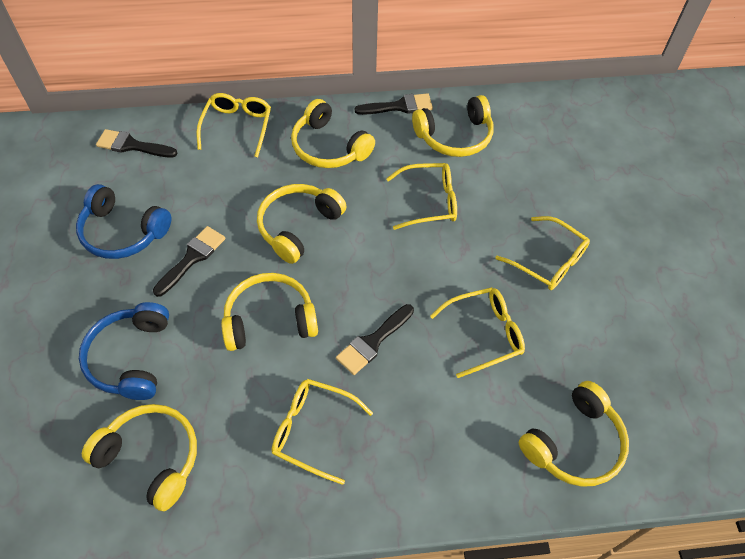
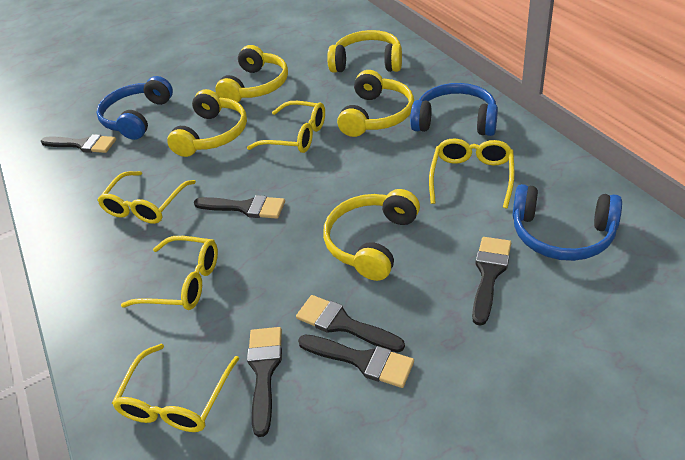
black brush: [96,129,178,158] [153,226,225,297] [336,304,414,375] [355,93,433,115] = 4 -> [41,134,116,153] [194,195,285,219] [247,327,282,437] [296,295,405,352] [298,334,414,388] [472,237,511,326] = 6
blue headphones: [76,184,171,259] [79,302,169,400] = 2 -> [96,76,173,140] [410,83,498,136] [513,184,622,261] = 3
yellow headphones: [82,404,197,511] [221,273,318,351] [257,184,347,264] [291,99,375,168] [412,95,494,157] [519,381,629,487] = 6 -> [167,89,247,157] [215,45,288,102] [323,189,420,281] [327,30,402,73] [337,70,414,137] = 5

